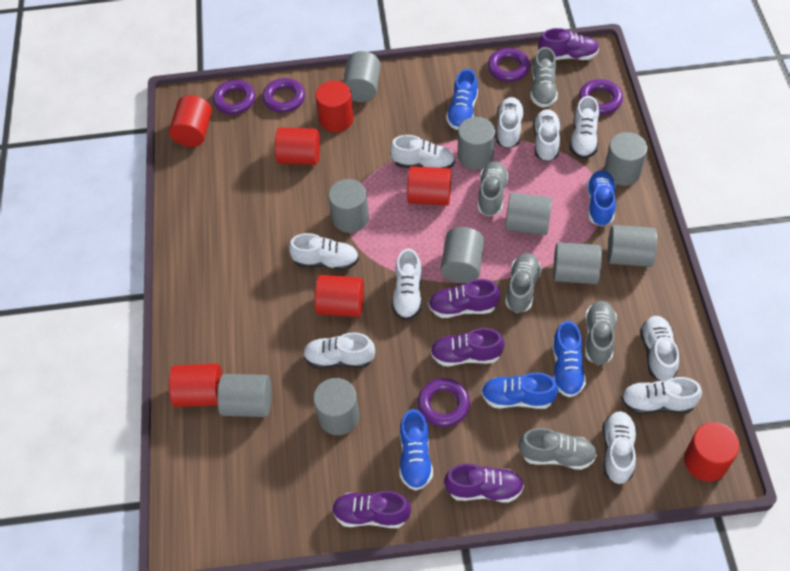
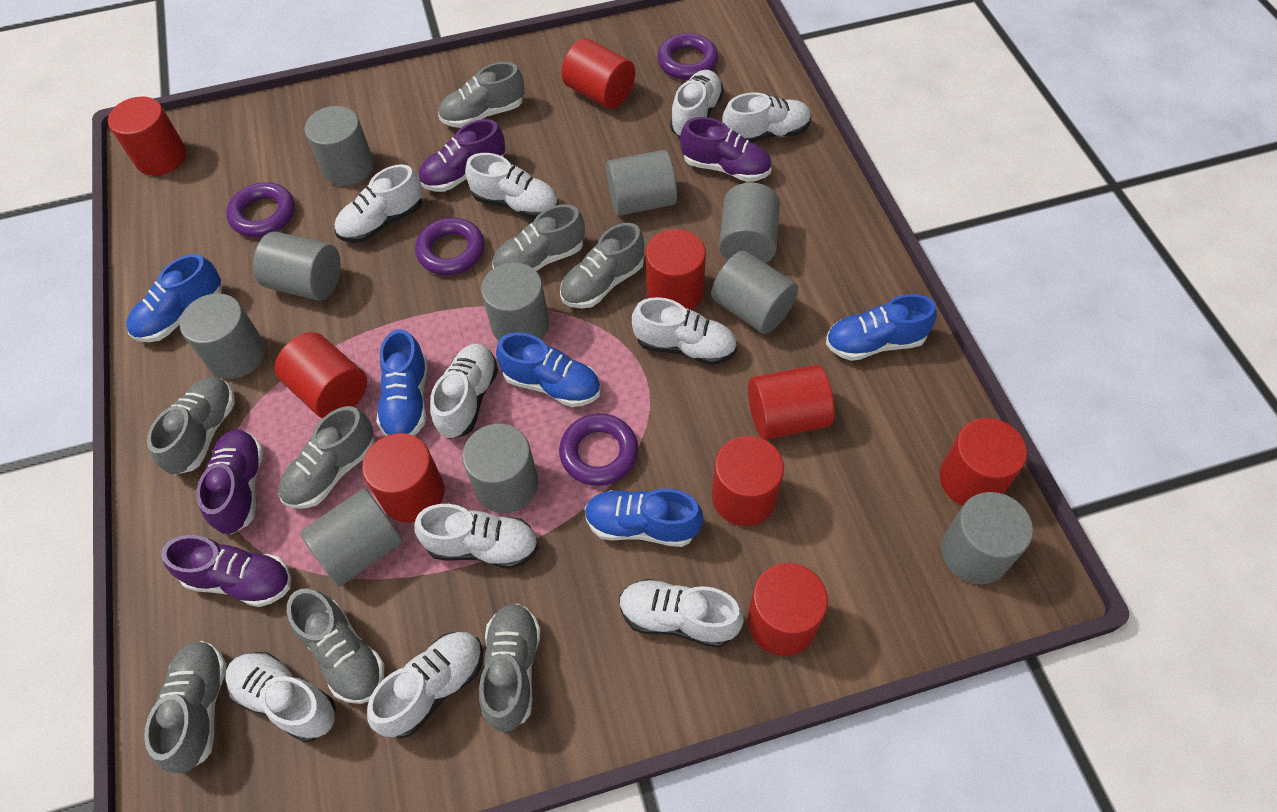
grey shoe: [478,161,509,216] [505,253,542,313] [519,428,597,470] [531,47,558,108] [585,301,617,365] = 5 -> [144,641,227,774] [147,377,235,475] [278,406,375,509] [287,589,385,704] [438,62,525,128] [479,604,541,733] [492,204,585,271] [560,223,644,309] = 8
purple ring: [213,80,255,114] [262,78,305,113] [418,378,470,427] [488,48,530,82] [579,79,623,114] = 5 -> [226,182,295,237] [415,218,484,275] [559,413,638,486] [657,33,718,80] = 4
purple shoe: [332,491,411,528] [428,279,500,318] [430,328,504,366] [444,463,524,503] [539,28,599,60] = 5 -> [161,535,291,607] [197,429,263,534] [418,119,505,192] [680,117,772,182] = 4
red cylinder: [169,95,212,147] [169,364,222,407] [275,127,320,165] [315,80,354,132] [315,275,364,317] [407,166,451,206] [684,422,740,481] = 7 -> [108,96,187,176] [274,332,367,418] [362,433,444,523] [562,38,635,109] [646,229,706,310] [712,436,784,526] [747,563,828,656] [748,365,834,440] [939,418,1027,506] = 9

